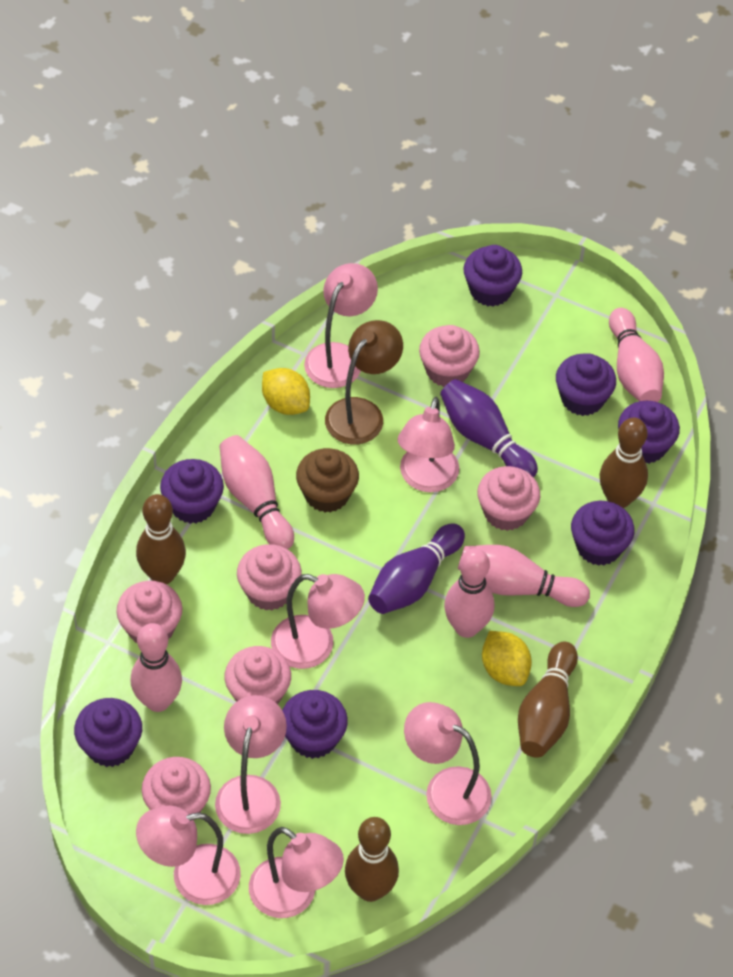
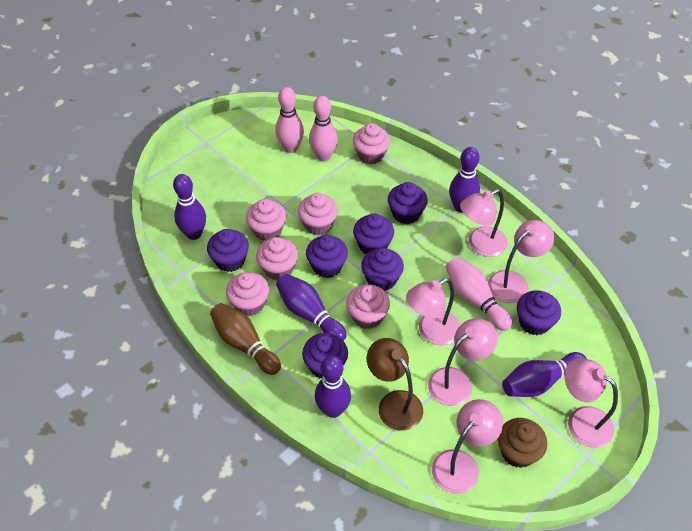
brown bowling pin: [136,494,186,584] [345,817,399,902] [518,641,578,758] [599,418,648,508] = 4 -> [210,303,281,375] = 1
pink bowling pin: [131,623,182,712] [220,435,294,549] [444,548,494,638] [458,545,590,607] [609,308,664,402] = 5 -> [275,87,304,153] [309,96,338,162] [446,257,512,331] = 3
pink lamp: [136,806,241,905] [215,695,287,834] [249,827,344,918] [271,574,365,669] [304,263,378,388] [398,397,459,492] [404,702,492,825] = 7 -> [406,278,460,345] [428,318,498,406] [432,399,503,494] [460,189,507,257] [488,220,554,303] [564,358,618,448] = 6
purple bowling pin: [368,524,465,614] [440,379,538,477] = 2 -> [173,174,206,240] [276,274,347,341] [315,356,351,418] [449,147,480,213] [502,352,587,397] = 5
yellow lemon: [262,368,310,415] [482,631,532,686] = 2 -> none = 0

